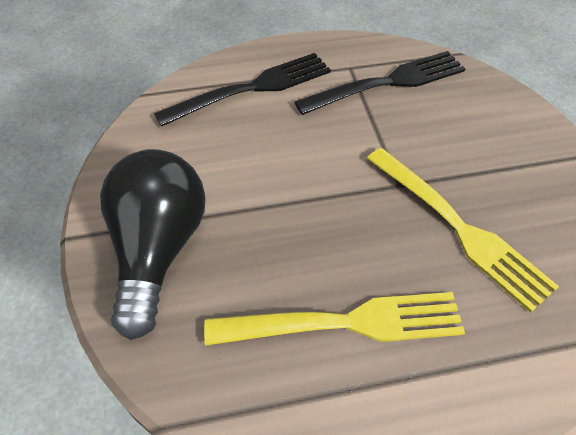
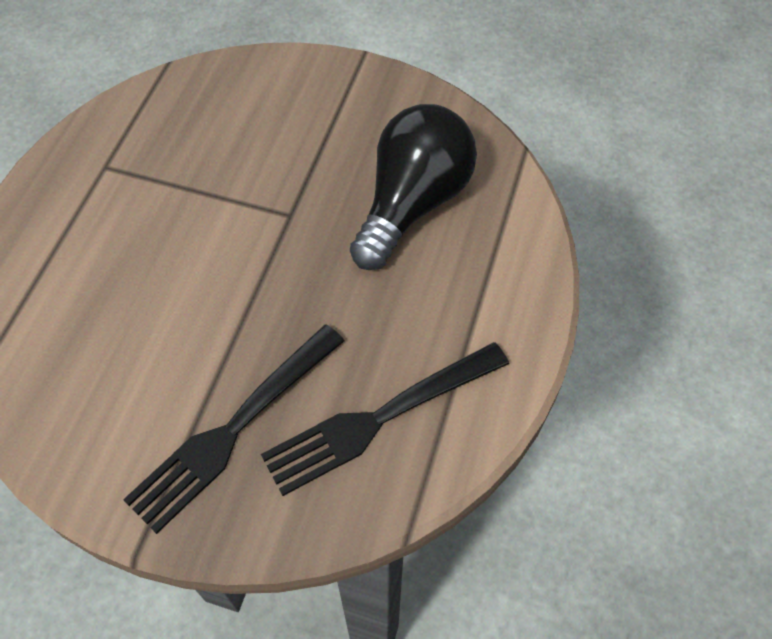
yellow fork: [204,292,465,346] [367,148,559,313] = 2 -> none = 0

